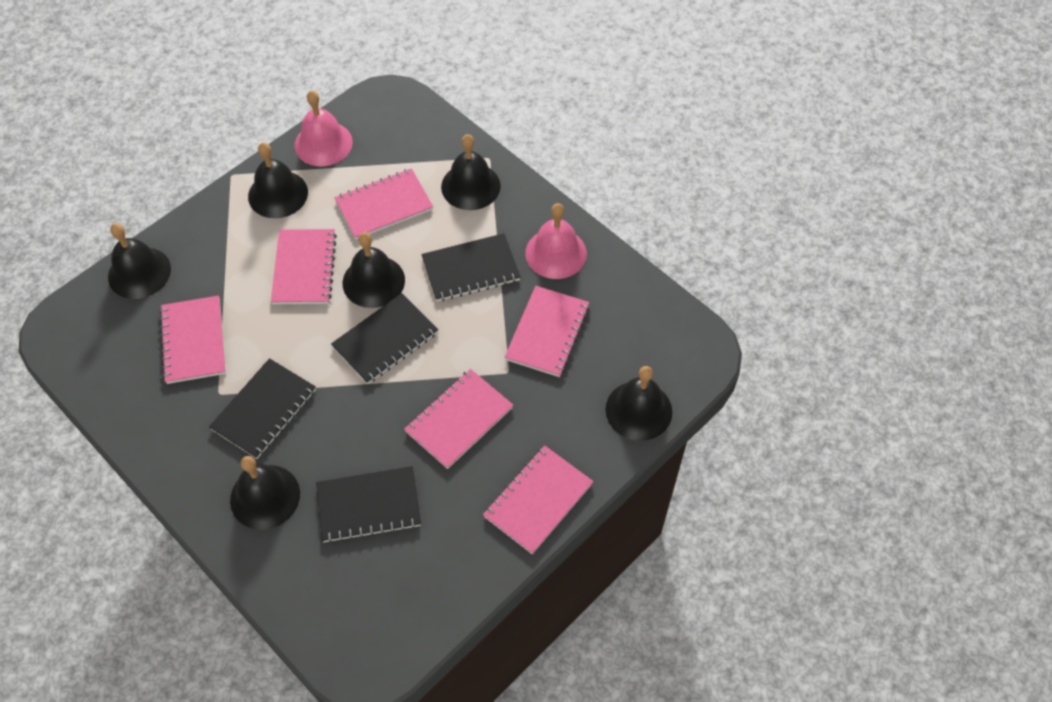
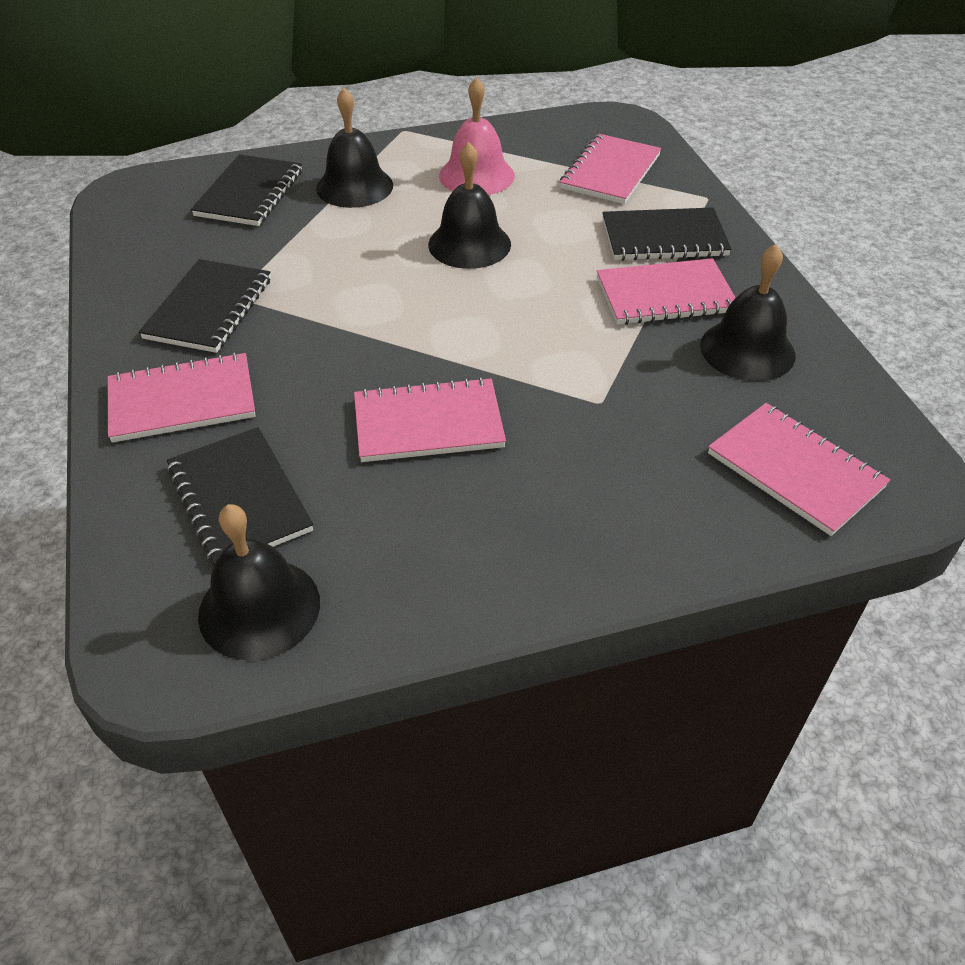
black bell: [108,223,171,299] [230,456,300,530] [248,142,308,218] [343,232,405,308] [441,134,501,210] [605,366,672,441] = 6 -> [198,504,320,661] [316,88,393,208] [428,142,511,269] [700,244,796,381] = 4
pink bell: [294,90,353,166] [525,203,587,279] = 2 -> [439,77,515,195] = 1
pink notebook: [159,296,226,384] [271,229,337,304] [335,168,433,240] [404,369,513,469] [483,445,594,554] [504,286,590,377] = 6 -> [108,352,255,443] [354,377,506,462] [560,134,661,204] [597,258,736,325] [708,403,890,536] = 5

